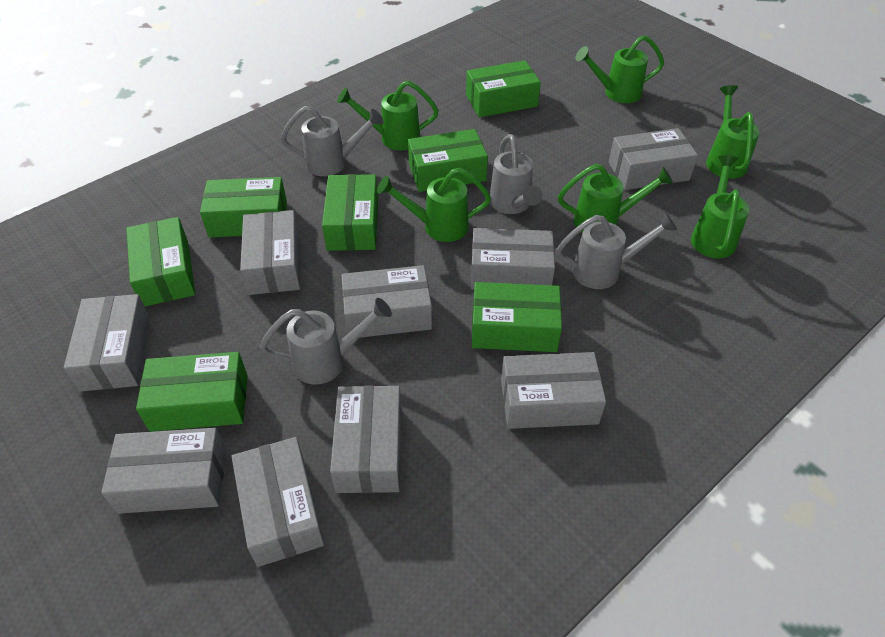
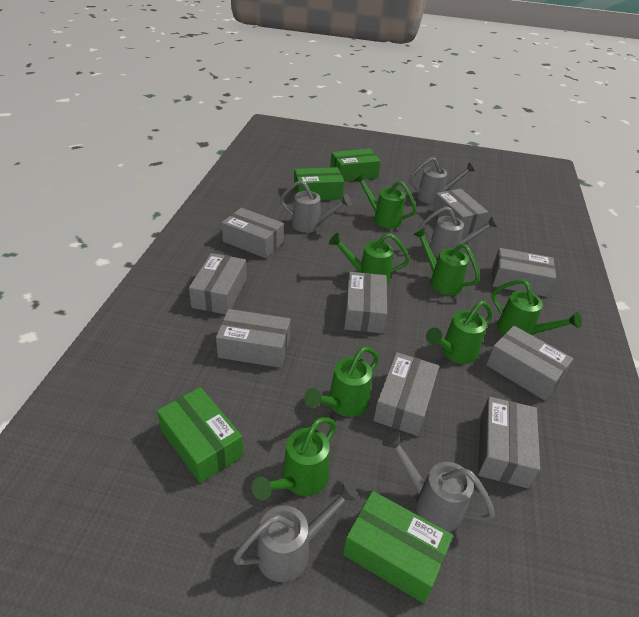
green box: [126,217,195,306] [136,352,248,432] [200,177,287,238] [322,174,378,251] [408,129,488,192] [466,60,541,117] [472,282,562,352] = 7 -> [157,387,243,483] [294,167,344,200] [330,149,381,182] [343,491,453,603] = 4
green watering can: [337,81,439,150] [377,168,491,242] [558,164,673,233] [575,35,664,103] [691,155,749,258] [706,85,760,179] = 6 -> [252,417,337,500] [304,347,379,417] [329,233,410,284] [354,173,417,229] [413,228,480,295] [426,301,492,364] [491,279,582,335] = 7
grey watering can: [260,298,392,385] [281,106,384,176] [490,134,542,214] [556,213,677,289] = 4 -> [233,481,359,582] [280,180,352,233] [382,432,495,532] [409,157,475,204] [419,206,498,257] = 5

